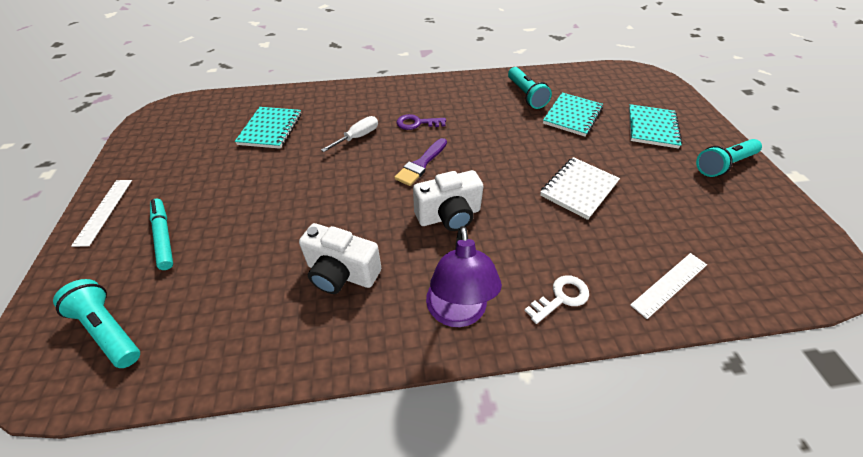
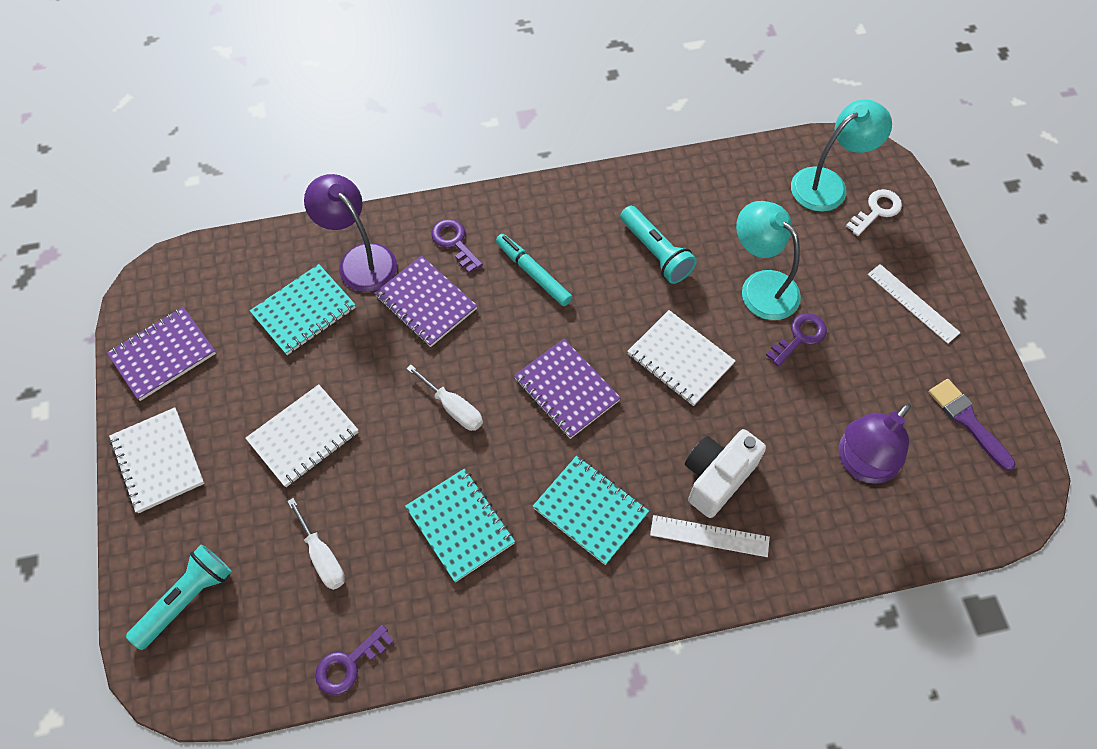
purple key: [396,114,446,130] = 1 -> [315,625,394,695] [431,219,483,273] [766,313,827,367] = 3
purple lamp: [426,226,502,327] = 1 -> [304,174,397,292] [839,403,911,484] = 2
purple notebook: none = 0 -> [107,307,216,401] [374,256,477,347] [514,339,621,439] = 3
turquoise flashlight: [53,279,140,368] [508,67,552,109] [696,139,762,177] = 3 -> [126,544,232,650] [620,206,697,284] = 2
turquoise lamp: none = 0 -> [736,201,801,320] [791,99,892,212] = 2
white camera: [299,223,381,294] [413,170,483,231] = 2 -> [685,429,766,518] = 1
white notebook: [540,157,620,220] = 1 -> [109,407,204,513] [245,384,359,487] [627,310,736,406] = 3
white screwdriver: [321,116,378,152] = 1 -> [287,498,345,590] [406,365,483,431] = 2

